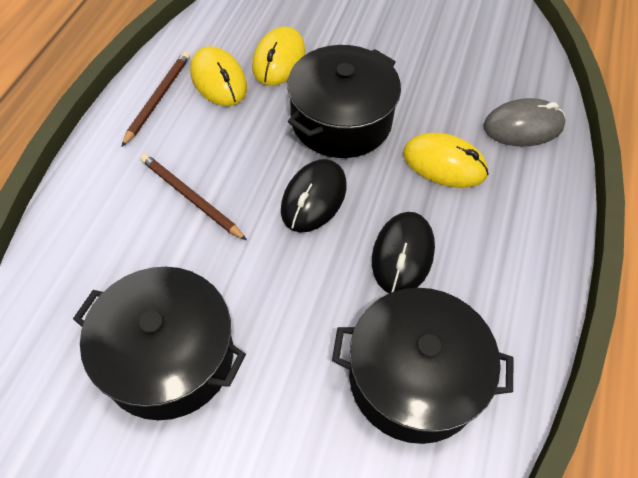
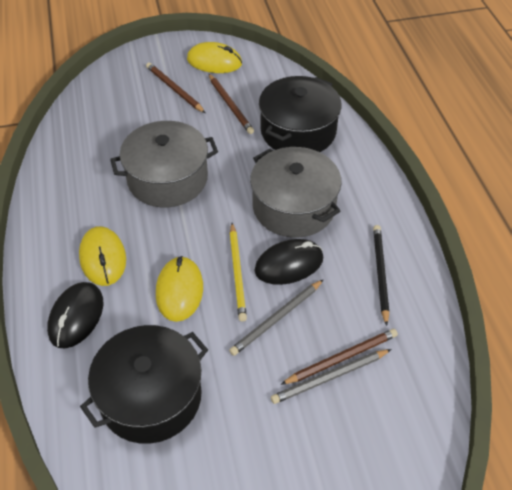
black pencil: none = 0 -> [373,225,389,326] = 1
black pot: [73,267,246,420] [287,45,401,158] [332,288,513,444] = 3 -> [80,325,208,444] [259,76,342,152] = 2
brown pencil: [121,52,190,147] [140,154,247,240] = 2 -> [146,62,205,113] [209,74,254,134] [281,329,398,385] = 3
grey mouse: [483,98,565,147] = 1 -> none = 0
grey pencil: none = 0 -> [229,279,324,356] [271,349,391,404] = 2
grey pot: none = 0 -> [110,121,218,207] [250,147,342,238] = 2
yellow pencil: none = 0 -> [230,223,247,322] = 1

